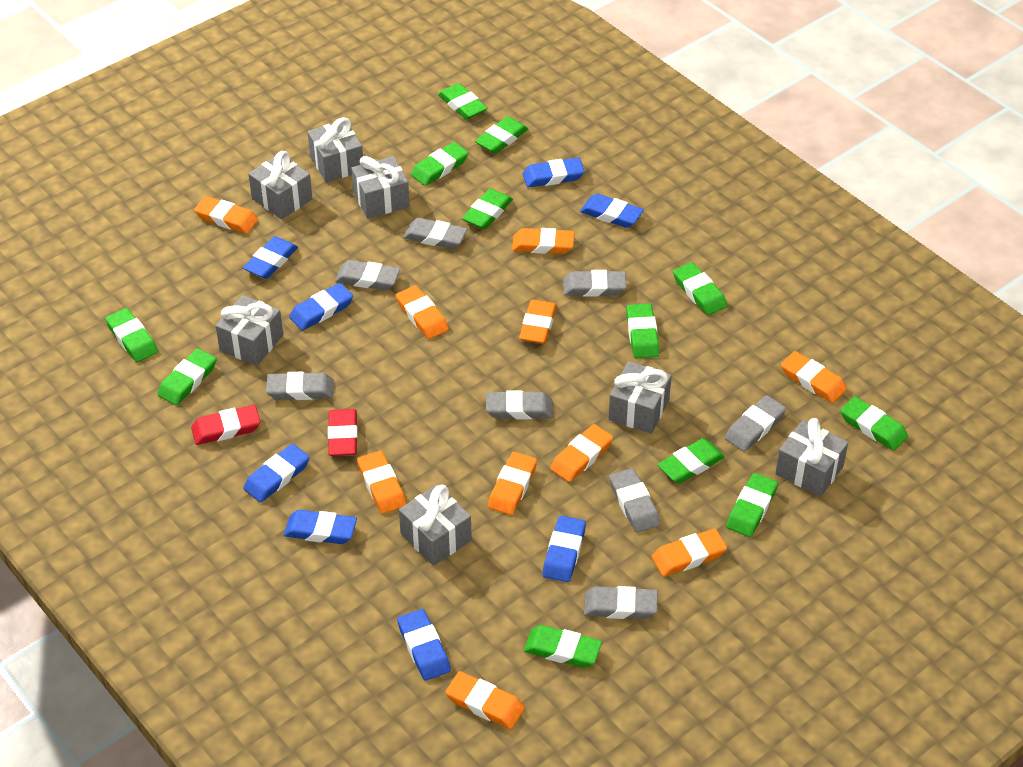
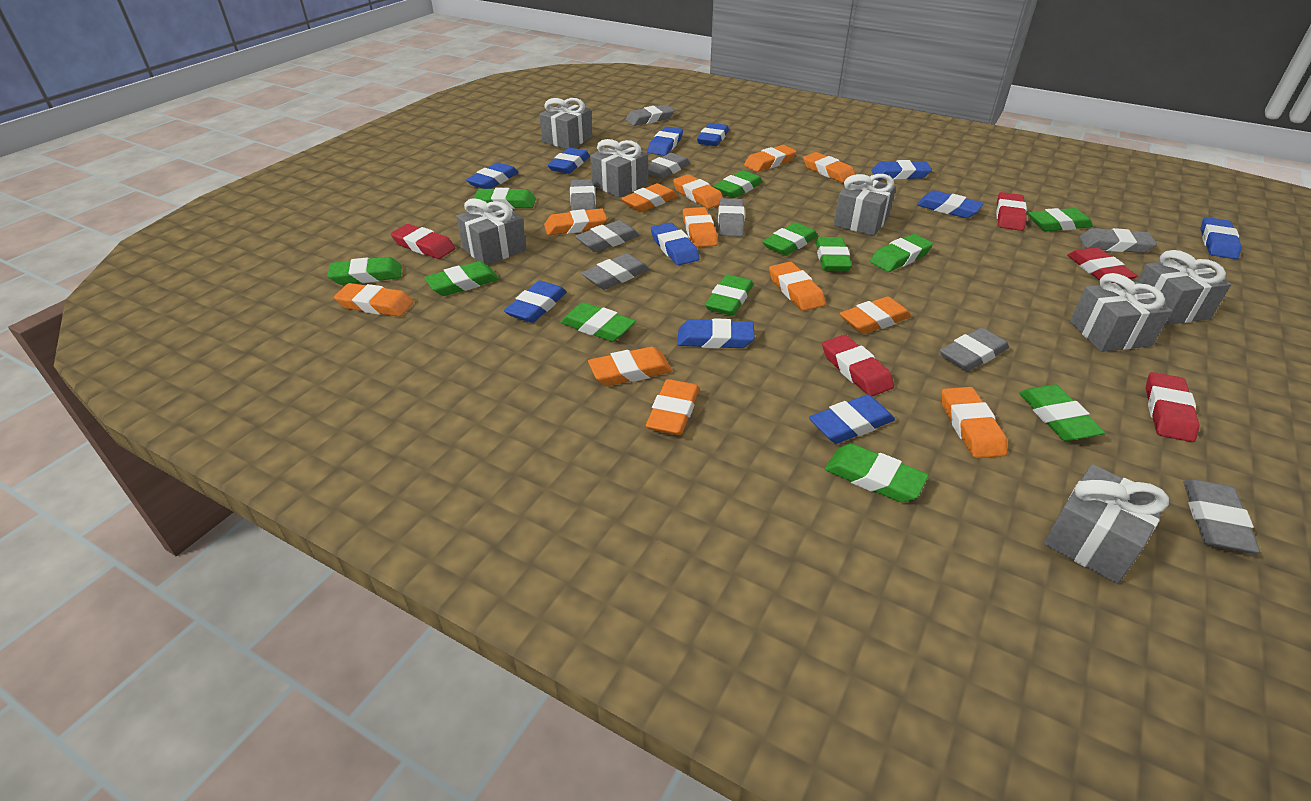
blue eraser: [243,236,298,279] [243,444,310,502] [284,510,357,544] [289,283,353,330] [397,609,451,680] [523,158,585,187] [543,515,586,582] [580,194,644,228] = 8 -> [466,162,519,189] [504,281,567,323] [548,148,590,174] [647,126,683,156] [651,222,700,265] [677,318,755,349] [697,123,729,146] [809,394,895,444] [871,160,932,180] [917,190,984,218] [1201,217,1242,259] = 11
grey eraser: [266,372,334,400] [335,260,400,290] [403,218,467,249] [486,390,553,419] [563,270,627,297] [584,586,658,619] [609,468,660,533] [725,395,786,452] = 8 -> [570,179,596,211] [575,220,640,252] [581,253,649,290] [625,104,675,126] [648,153,690,179] [718,198,745,237] [939,328,1009,371] [1079,228,1157,253] [1184,479,1260,553] = 9
orange eraser: [194,196,258,234] [357,451,406,514] [396,285,449,339] [445,671,525,729] [488,452,537,515] [512,228,575,254] [519,300,557,344] [550,424,613,482] [652,528,727,576] [781,351,847,403] = 10 -> [334,283,413,317] [544,208,607,235] [588,347,672,386] [621,183,677,212] [646,379,699,435] [673,174,723,209] [683,207,718,247] [744,145,797,172] [769,262,826,311] [803,152,856,183] [840,296,911,334] [942,387,1007,458] = 12
red eraser: [191,405,261,445] [328,409,358,456] = 2 -> [391,224,455,259] [822,335,894,396] [996,192,1027,231] [1067,247,1137,283] [1146,372,1200,442] = 5

